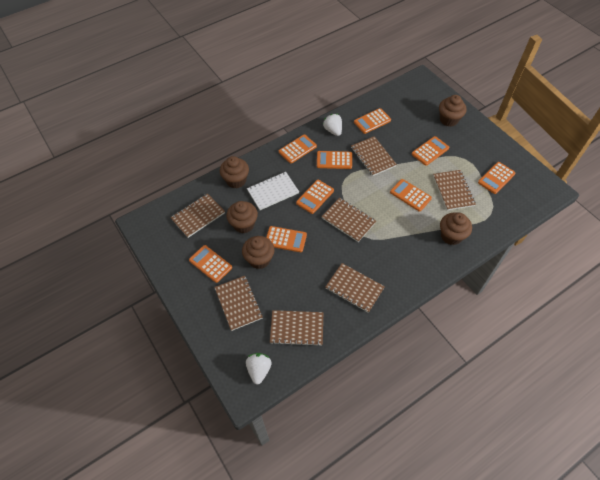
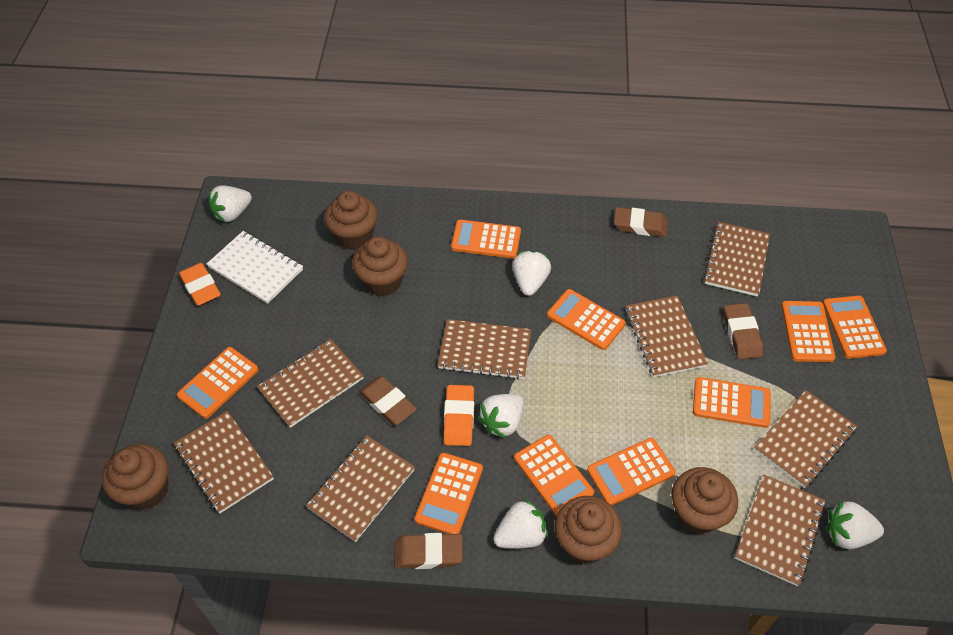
brown eraser: none = 0 -> [359,376,417,425] [394,533,463,569] [614,207,668,237] [724,303,763,359] = 4
brown notebook: [171,193,225,238] [214,276,263,331] [270,310,323,346] [321,198,376,242] [326,263,385,313] [351,136,397,176] [433,170,476,210] = 7 -> [174,411,274,514] [257,339,364,428] [306,436,415,542] [438,319,531,380] [625,295,708,377] [703,222,770,297] [735,475,826,586] [754,390,857,488] = 8
orange eraser: none = 0 -> [179,263,221,306] [444,385,474,446] = 2
white strawberry: [246,353,272,384] [323,114,342,136] = 2 -> [208,185,252,222] [478,394,524,438] [493,499,548,549] [512,250,551,296] [826,501,884,549] = 5

